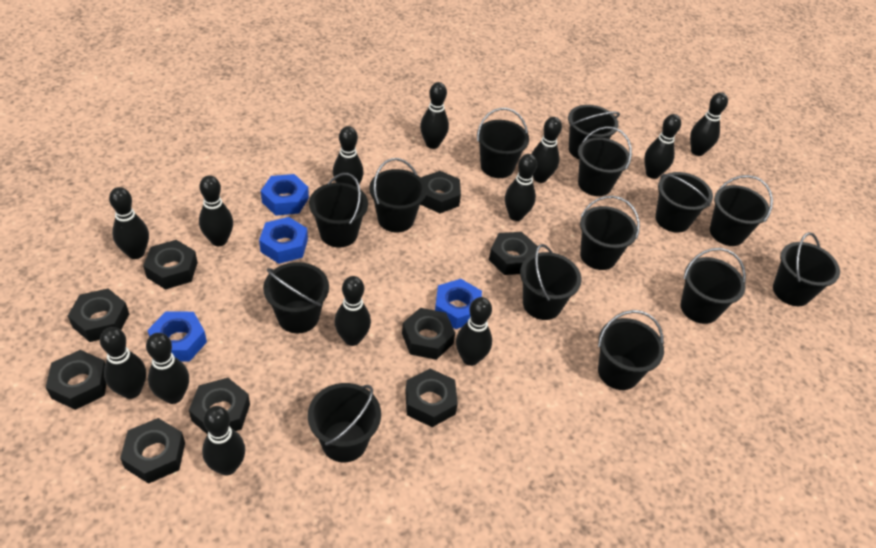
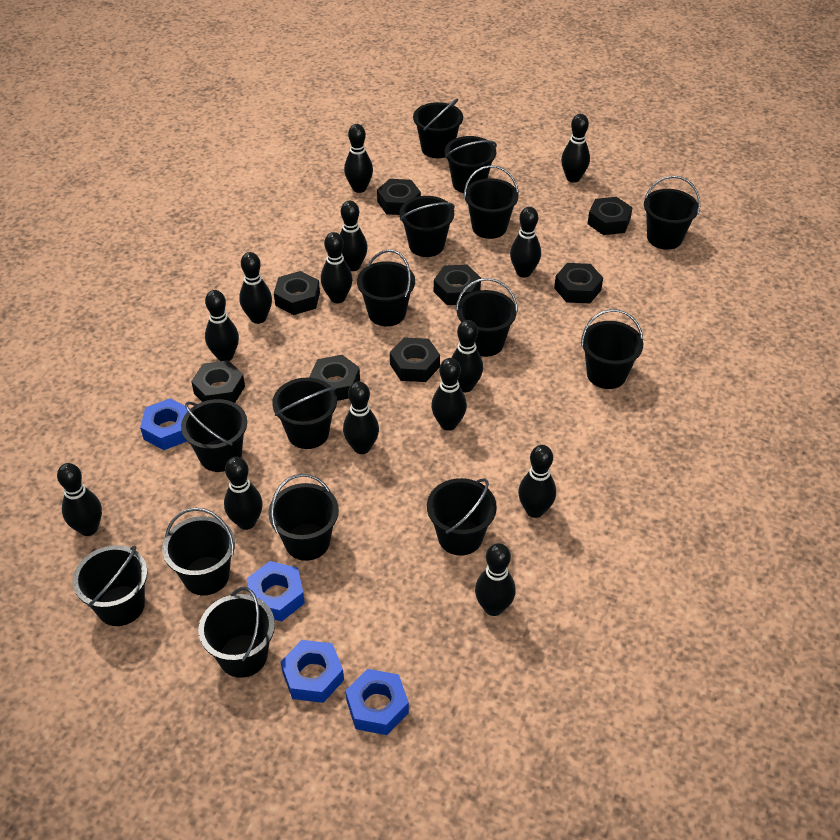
black bowling pin: [100,327,146,399] [109,187,149,259] [146,333,189,404] [199,176,233,246] [202,406,245,475] [333,126,363,187] [335,276,371,346] [420,82,449,149] [456,297,492,366] [505,154,537,221] [532,117,562,183] [644,114,681,179] [690,92,728,156] = 13 -> [57,463,102,536] [205,290,239,361] [224,457,263,530] [239,252,272,324] [321,232,353,303] [340,201,368,271] [343,381,379,454] [344,124,373,193] [431,358,467,431] [451,320,483,392] [475,543,516,616] [510,207,541,278] [518,445,556,518] [561,114,590,183] = 14
black bucket: [263,262,329,333] [308,383,381,462] [309,173,368,248] [369,158,427,233] [477,108,529,178] [520,244,582,320] [568,105,620,159] [578,126,632,196] [580,196,640,270] [598,310,664,390] [655,172,713,233] [680,248,746,324] [710,175,773,246] [773,232,840,306] = 14 -> [73,545,148,626] [162,508,235,595] [181,399,247,472] [198,587,275,678] [268,474,339,561] [272,378,337,449] [357,250,415,326] [400,196,455,257] [413,98,463,158] [427,478,497,556] [445,136,497,193] [456,278,518,357] [464,165,519,239] [581,309,643,389] [644,176,700,250] = 15
black nut: [46,350,106,410] [68,289,129,342] [120,418,185,484] [143,240,198,290] [189,378,250,434] [402,308,455,360] [405,368,458,427] [420,171,461,213] [489,232,538,275] = 9 -> [191,360,245,403] [274,271,320,315] [309,355,360,401] [377,179,421,215] [390,337,440,382] [434,265,481,305] [554,263,603,303] [588,197,633,235] = 8

